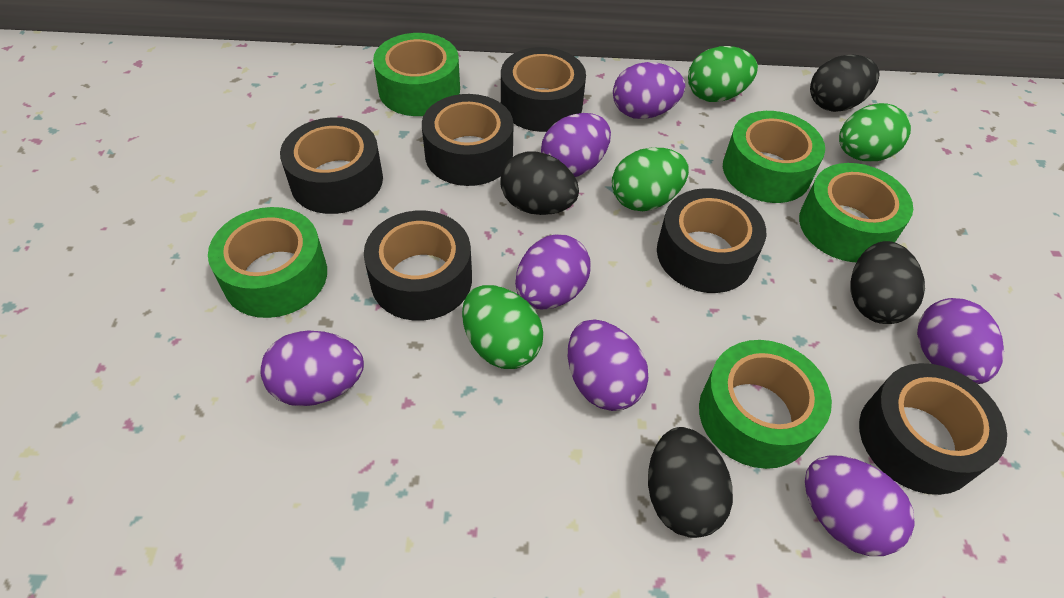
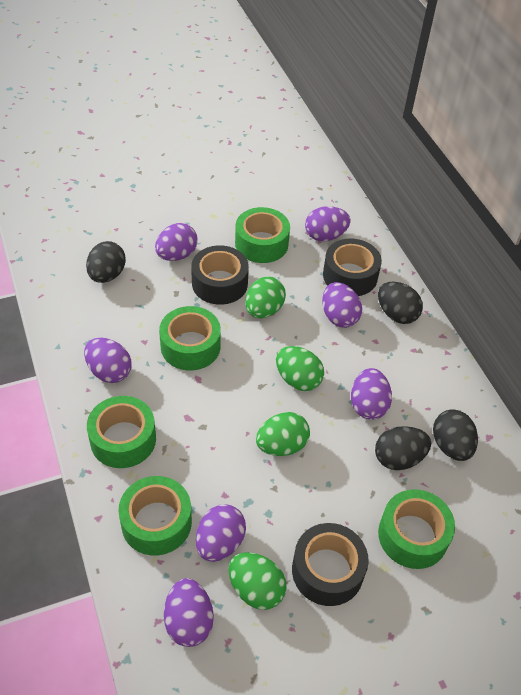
black tape: [280,117,383,214] [364,211,472,321] [422,94,514,186] [501,47,586,132] [657,188,766,293] [859,363,1007,495] = 6 -> [191,245,249,305] [292,523,369,606] [323,239,382,296] = 3

